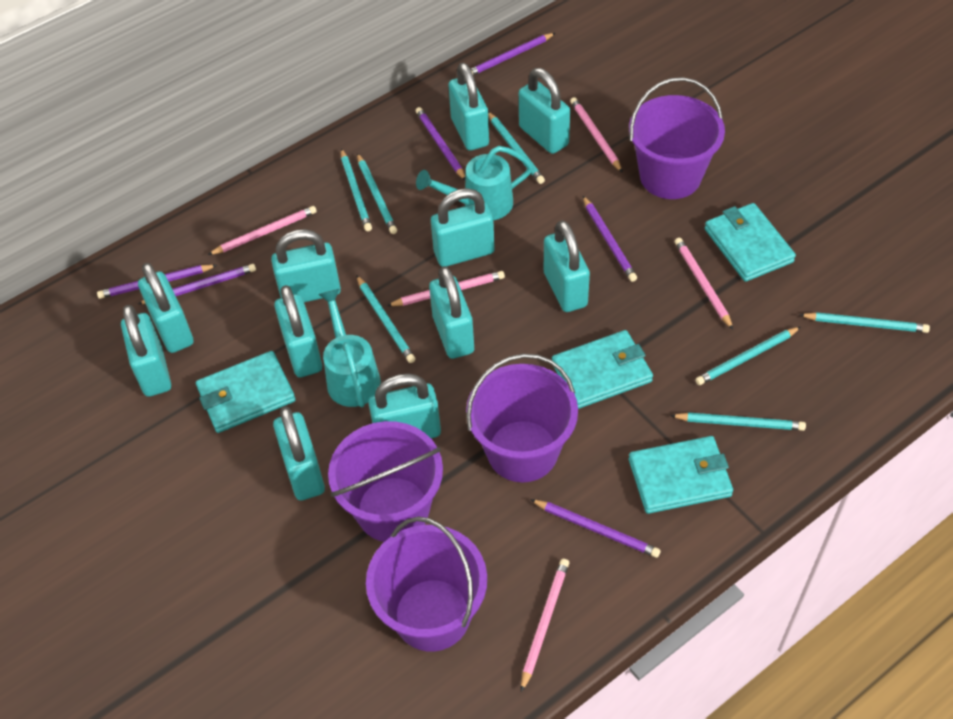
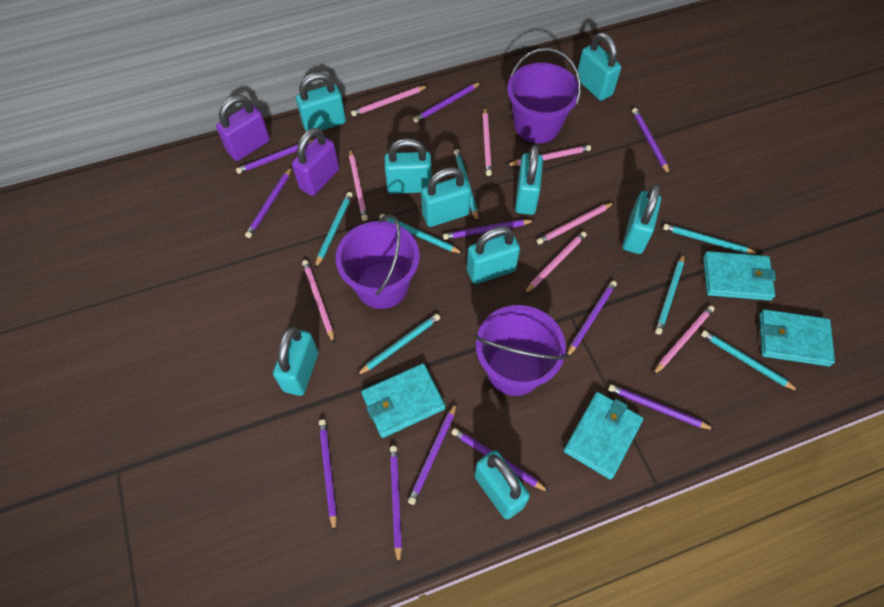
pink pencil: [208,206,317,255] [387,271,505,306] [521,559,569,692] [570,97,623,173] [675,238,733,329] = 5 -> [302,260,335,343] [349,149,368,221] [351,86,428,116] [482,107,492,176] [507,145,591,166] [524,231,587,294] [537,202,614,245] [653,305,715,375] = 8
purple bucket: [328,421,443,542] [366,517,487,652] [466,354,578,482] [629,77,725,199] = 4 -> [336,214,420,309] [475,305,567,396] [507,48,581,143] = 3
purple padlock: none = 0 -> [216,95,270,161] [292,127,339,196] = 2
purple pencil: [97,265,217,299] [138,264,256,304] [416,107,466,180] [471,33,555,75] [530,499,661,558] [583,196,637,282] = 6 -> [236,139,314,174] [245,167,292,238] [319,419,337,532] [390,446,402,564] [408,403,456,505] [413,82,481,123] [443,219,535,240] [452,428,549,492] [566,281,617,358] [608,384,715,430] [632,108,670,175] = 11
turquoise padlock: [121,305,171,397] [138,263,193,353] [271,229,341,302] [273,407,325,501] [274,285,322,377] [368,373,441,438] [429,266,474,359] [431,188,495,267] [448,63,489,151] [519,68,570,154] [544,220,590,312] = 11 -> [273,326,318,396] [296,72,346,131] [384,138,432,194] [421,167,471,227] [467,226,520,284] [474,450,530,519] [515,145,543,215] [576,32,621,101] [623,184,661,254] = 9
turquoise watering can: [318,289,381,407] [416,146,533,220] = 2 -> none = 0

